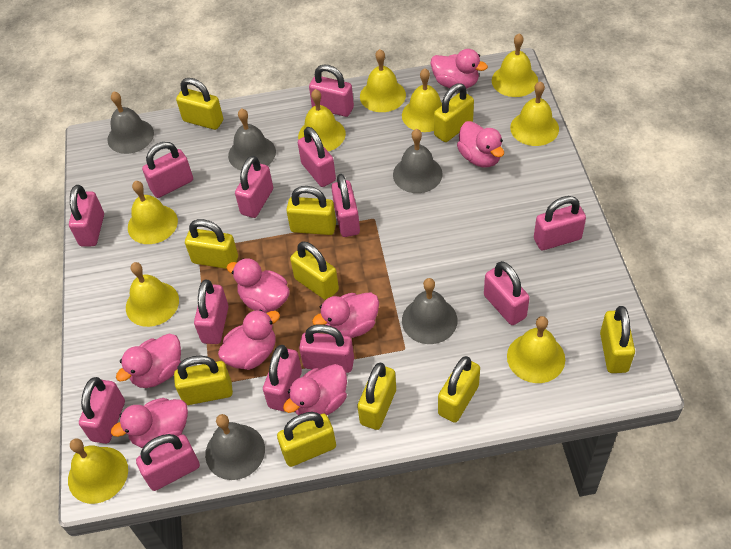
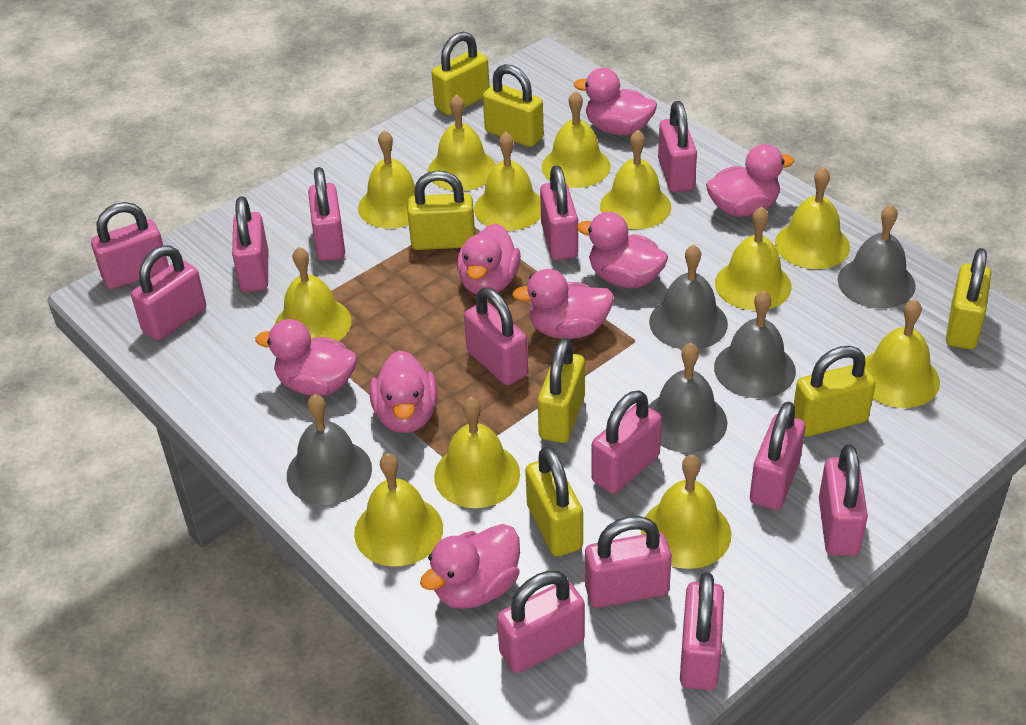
yellow bell: [68,438,128,504] [126,262,179,327] [128,181,178,244] [298,89,346,151] [360,49,406,112] [402,68,442,132] [492,33,538,97] [507,316,565,383] [510,81,559,146] = 9 -> [275,247,351,341] [354,453,443,566] [358,130,415,228] [428,94,496,191] [434,397,520,508] [474,132,541,231] [542,91,611,188] [600,130,671,229] [641,454,731,569] [715,207,792,311] [775,167,850,269] [865,299,940,408] = 12
yellow padlock: [174,355,233,405] [176,78,223,130] [185,219,238,269] [277,412,336,467] [286,186,336,235] [290,242,339,300] [357,363,396,430] [434,83,474,142] [438,356,480,423] [600,306,635,373] = 10 -> [407,170,475,250] [432,32,490,115] [483,64,544,147] [525,446,583,557] [538,338,585,443] [794,346,876,437] [946,248,991,350] = 7

